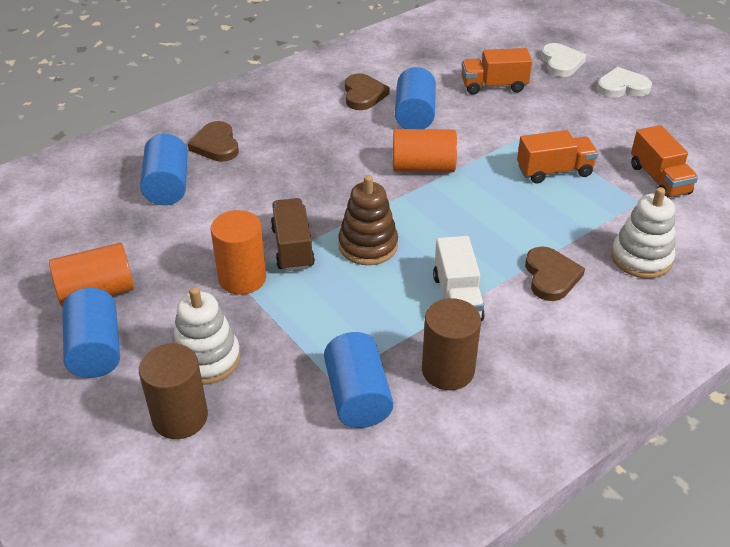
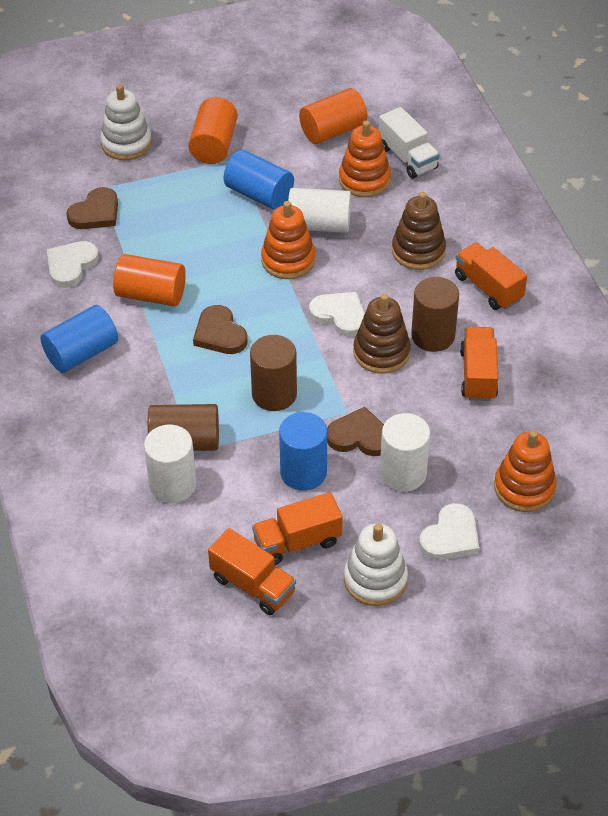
blue cylinder: [62,288,120,378] [140,134,188,205] [324,332,393,428] [395,67,436,129] = 4 -> [40,305,118,373] [223,150,294,210] [279,412,327,490] = 3
brown cylinder: [139,343,208,439] [422,298,481,390] = 2 -> [148,404,219,451] [250,335,297,411] [411,277,459,352] = 3
brown stacking toy: [338,175,398,265] = 1 -> [353,294,411,374] [392,192,446,270] = 2
brown truck: [271,198,315,271] = 1 -> none = 0
orange stacking toy: none = 0 -> [261,201,315,279] [339,120,391,197] [494,430,556,512] = 3
orange truck: [461,48,532,95] [517,130,598,184] [631,125,698,197] = 3 -> [208,528,296,615] [252,492,343,565] [455,243,527,310] [460,327,498,401] = 4
white cylinder: none = 0 -> [144,425,196,503] [288,188,351,233] [380,413,430,492] = 3
white heart: [541,43,587,77] [597,67,652,98] = 2 -> [47,241,99,288] [309,292,365,337] [419,503,479,560] = 3

